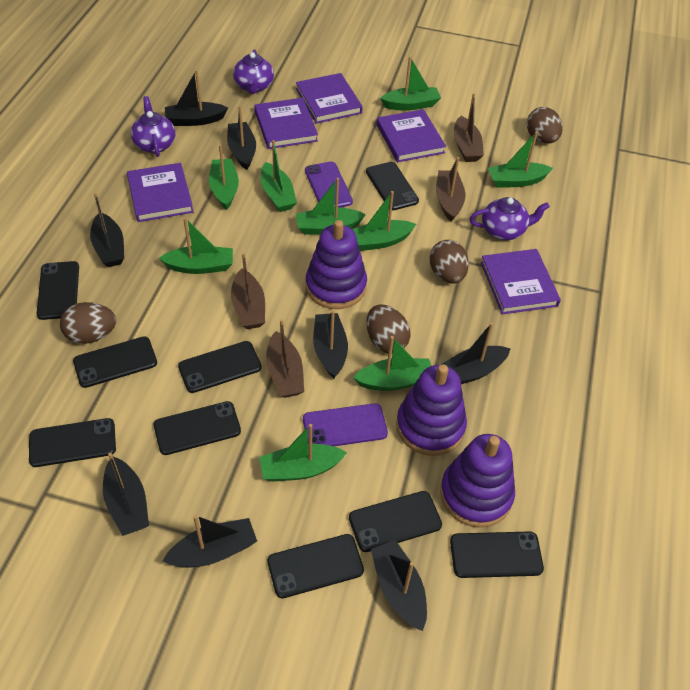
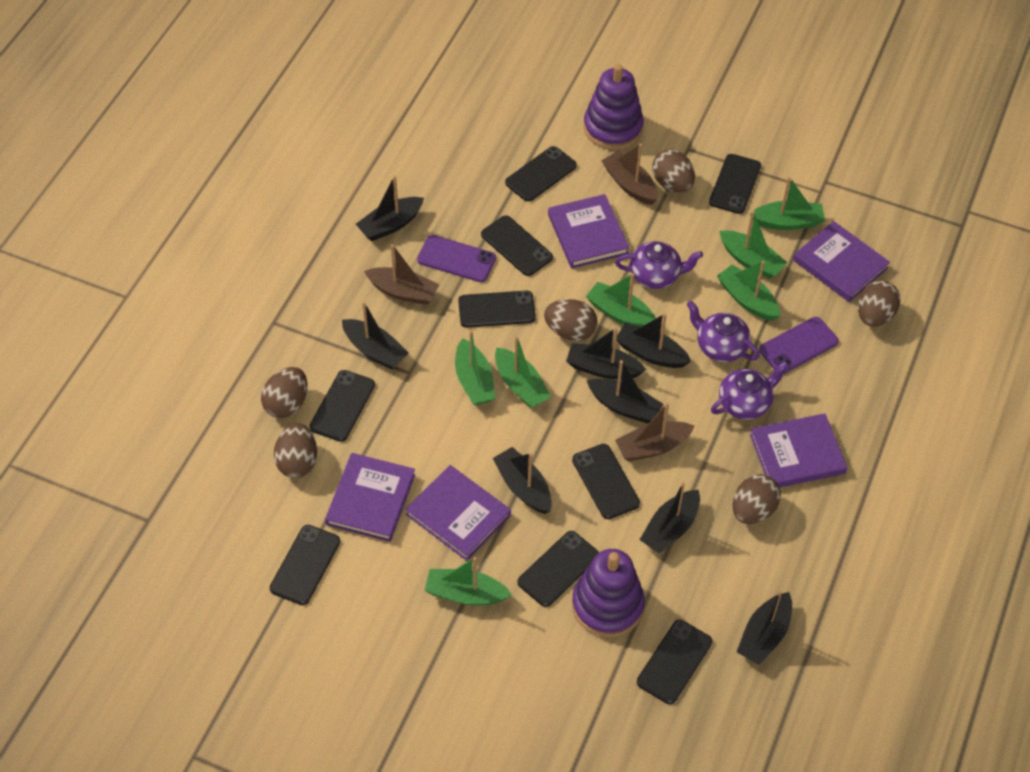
brown boat: [231,253,265,329] [266,319,304,398] [436,157,465,222] [454,93,484,162] = 4 -> [364,244,439,305] [602,144,658,205] [615,402,695,461] = 3
brown egg: [60,302,116,344] [366,304,411,353] [429,240,469,284] [527,107,563,144] = 4 -> [261,367,307,418] [274,423,317,478] [544,299,598,341] [652,149,695,193] [733,474,781,524] [858,280,900,327] = 6
green boat: [159,218,233,274] [209,144,239,210] [259,424,347,482] [261,140,297,212] [296,178,366,235] [352,191,416,251] [353,336,431,391] [380,56,441,111] [488,131,553,187] = 9 -> [424,557,512,606] [455,330,495,405] [495,336,552,408] [586,273,656,327] [717,260,780,321] [719,211,788,279] [750,177,825,230] = 7
purple stacking toy: [306,220,367,309] [396,364,467,456] [440,434,515,527] = 3 -> [572,549,645,637] [583,64,644,150] = 2

